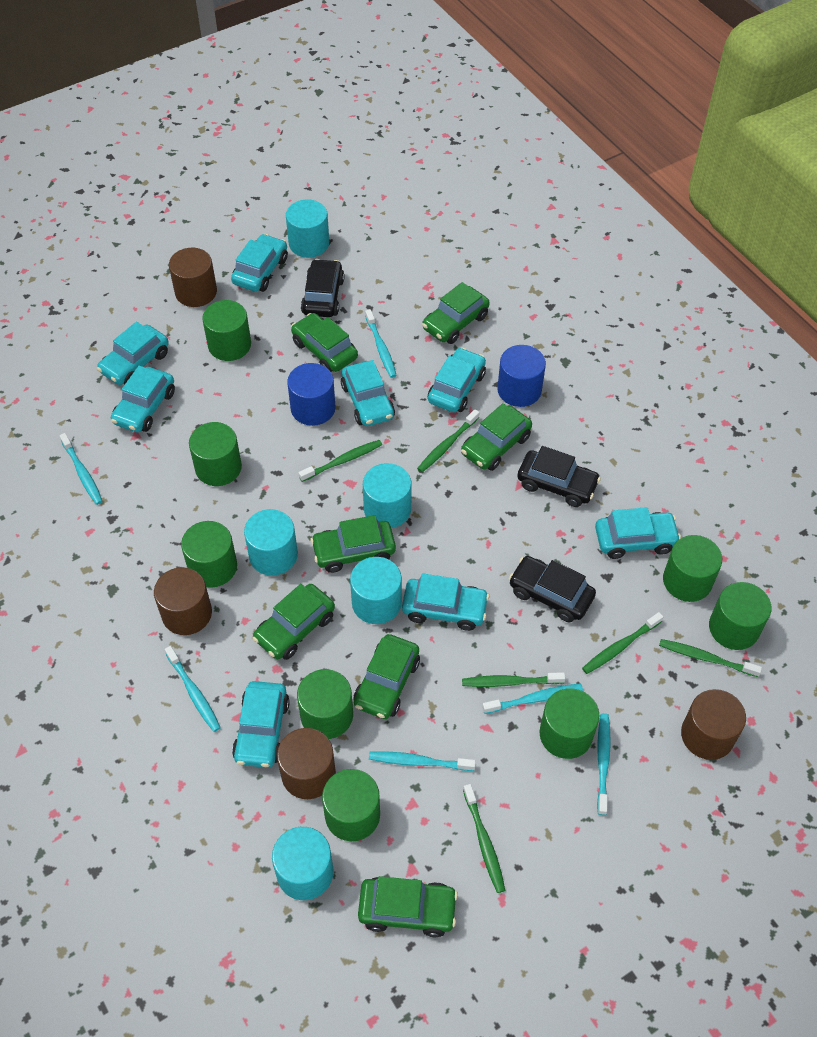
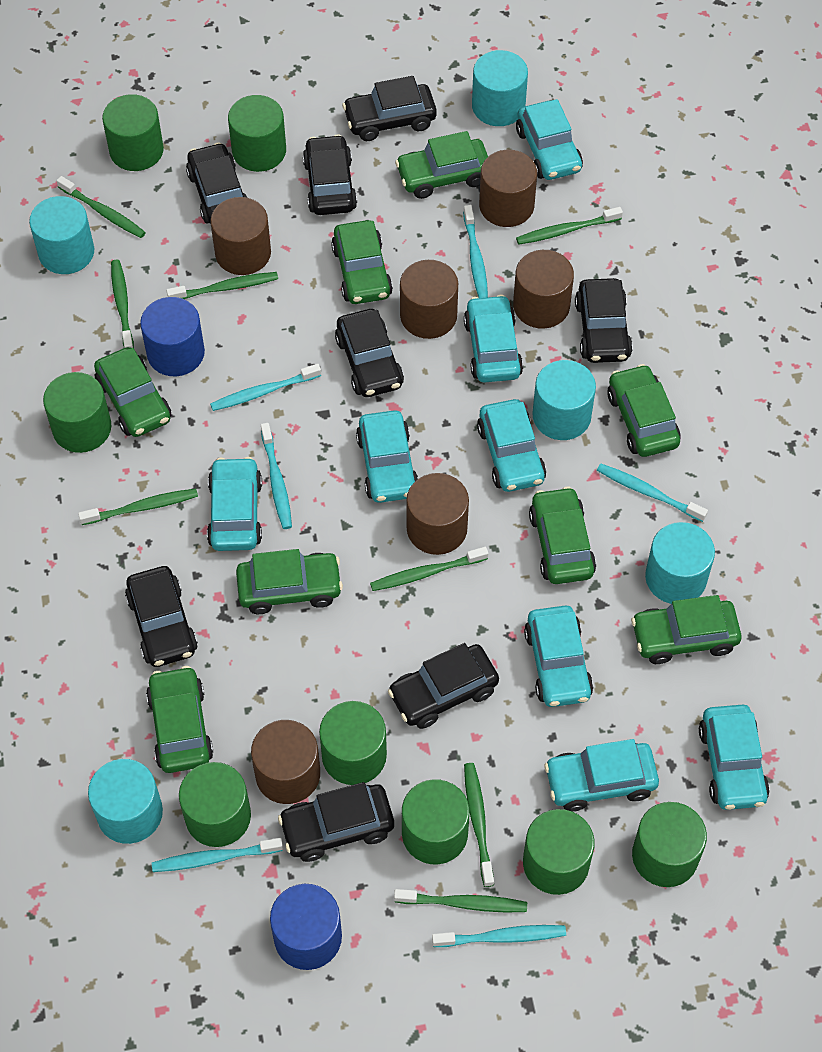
black car: [301,259,344,317] [509,556,596,622] [517,446,601,507] = 3 -> [125,566,198,667] [186,142,248,224] [278,782,394,862] [303,134,357,215] [335,309,404,397] [342,76,437,141] [388,643,499,729] [575,278,633,363] = 8
brown cylinder: [154,567,212,635] [169,248,217,307] [277,728,336,799] [681,689,746,760] = 4 -> [210,197,271,275] [251,720,320,804] [400,260,458,339] [406,473,469,555] [479,150,537,227] [513,250,574,329] = 6
green car: [253,584,335,660] [291,313,358,372] [310,515,396,573] [353,634,420,719] [358,876,458,937] [422,282,490,344] [461,403,532,471] = 7 -> [94,347,171,437] [146,666,213,773] [236,549,343,614] [331,220,393,304] [395,131,488,199] [529,486,596,584] [607,364,681,457] [631,595,742,664] = 8
green toothbrush: [298,440,382,482] [417,409,480,472] [462,672,565,687] [463,784,505,893] [582,612,663,674] [659,639,762,677] = 6 -> [57,176,146,238] [78,489,198,525] [111,259,134,348] [166,272,278,299] [370,547,488,591] [394,889,527,912] [464,763,494,887] [516,207,623,245] = 8

